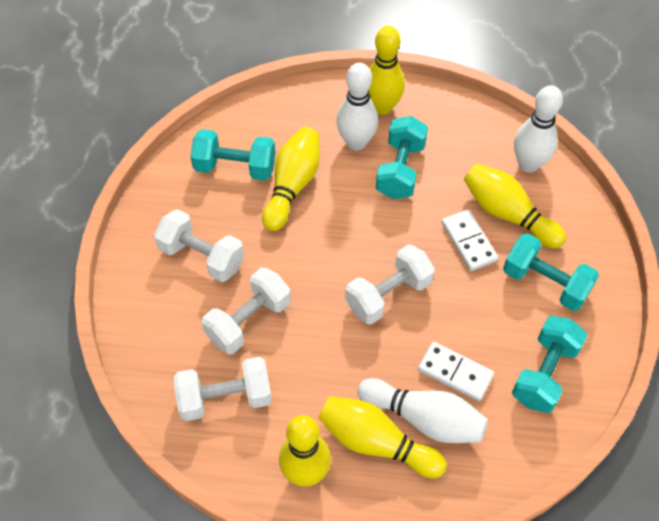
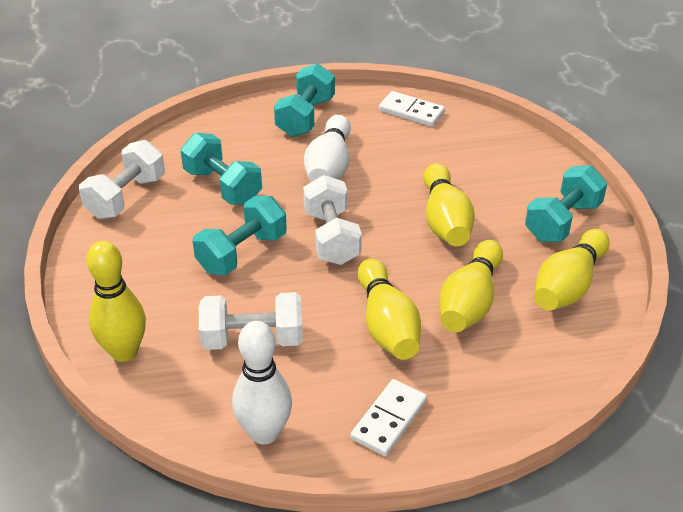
white bowling pin: [336,63,378,150] [357,378,488,443] [514,85,563,172] = 3 -> [232,321,292,445] [304,115,351,183] = 2
white dumbbell: [154,209,244,282] [174,357,272,421] [202,268,291,354] [345,244,435,325] = 4 -> [79,140,165,219] [199,292,303,350] [303,175,362,265] = 3

